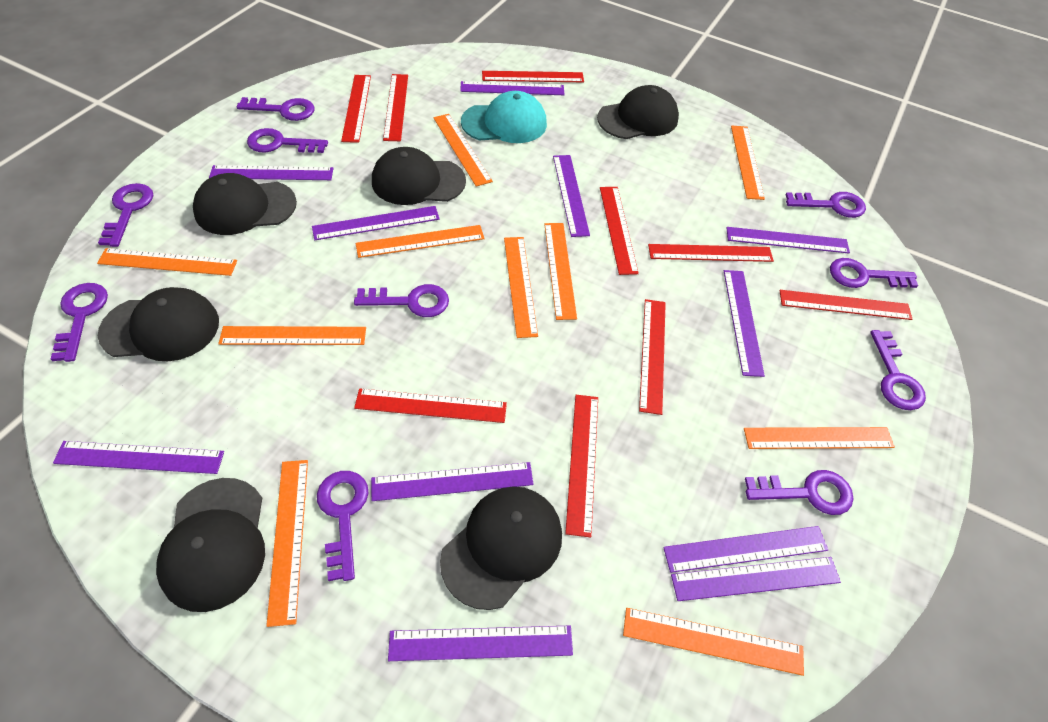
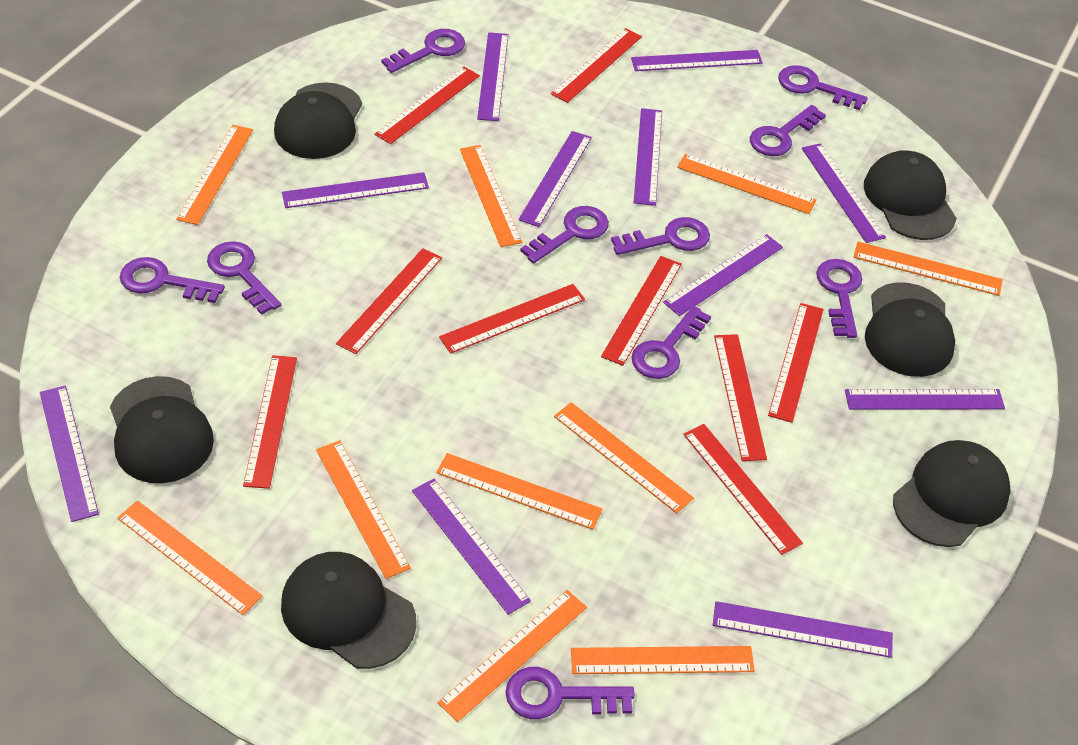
turquoise cap: [461,91,547,143] = 1 -> none = 0

